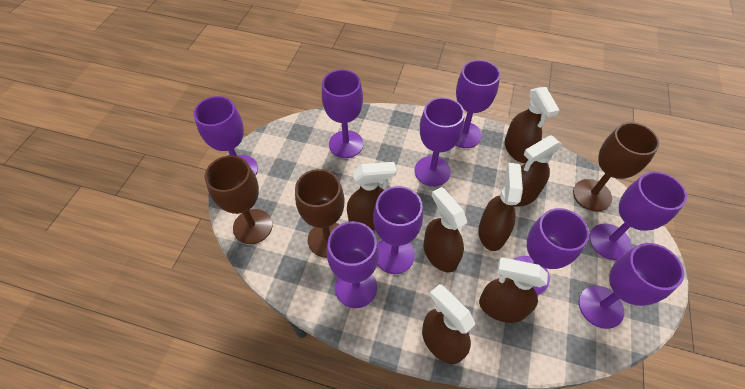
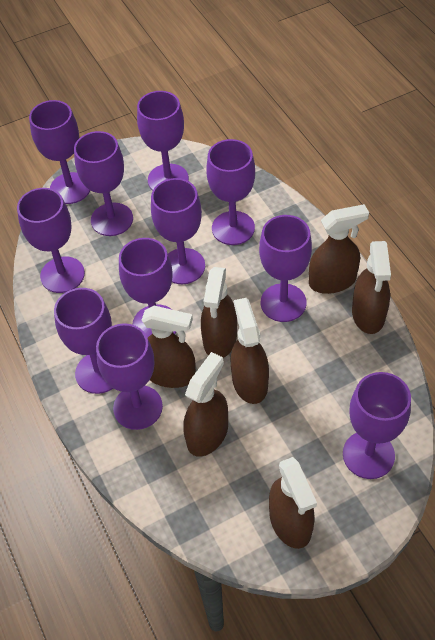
brown goblet: [205,155,273,244] [295,169,345,258] [573,122,659,211] = 3 -> none = 0
purple goblet: [194,96,258,176] [322,70,363,158] [327,221,379,308] [373,186,423,274] [415,97,465,186] [455,60,500,148] [513,208,589,295] [579,243,684,329] [589,172,687,260] = 9 -> [17,188,85,293] [29,100,90,204] [54,288,113,394] [74,131,133,236] [96,323,163,430] [119,238,176,338] [137,91,189,190] [151,178,205,284] [206,139,255,245] [259,215,312,322] [343,372,411,479] = 11

